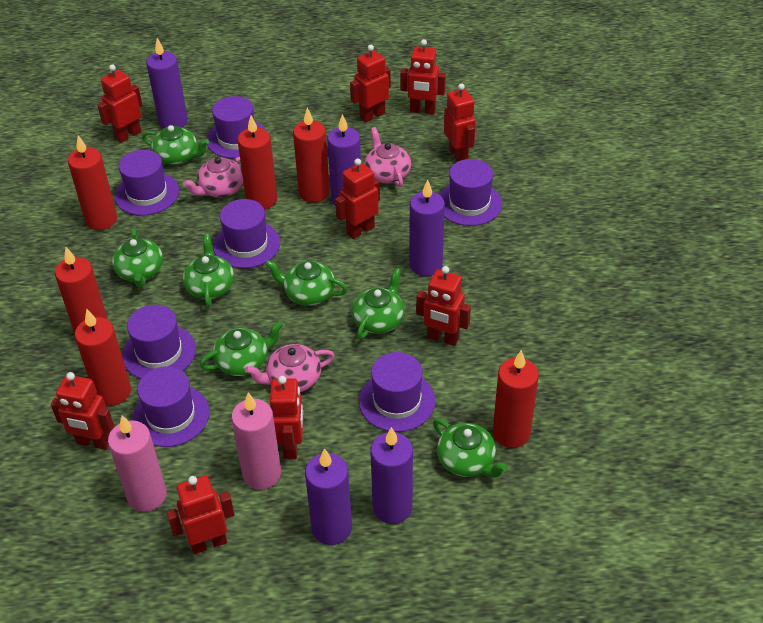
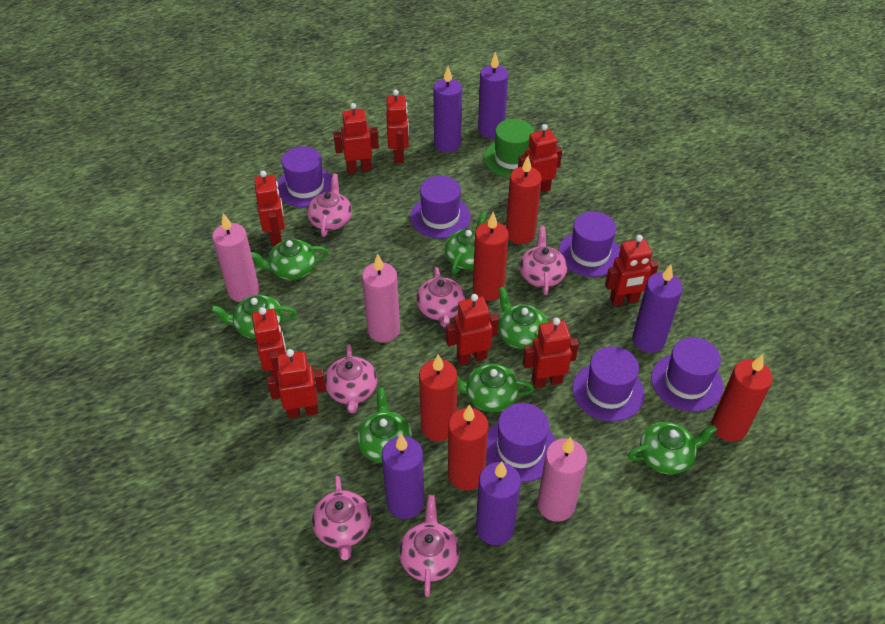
green hat: none = 0 -> [484,119,534,178] = 1
pink candle: [108,415,167,512] [231,393,281,489] = 2 -> [212,213,259,302] [362,254,400,342] [537,437,587,522] = 3
pink teapot: [183,157,243,197] [245,344,335,392] [365,127,411,187] = 3 -> [307,174,352,237] [312,476,371,560] [325,344,377,413] [399,495,460,597] [416,267,465,327] [520,226,567,295] = 6
purple hat: [115,150,179,216] [122,305,196,379] [132,366,210,447] [206,96,265,159] [213,199,280,268] [359,352,435,432] [439,159,502,226] = 7 -> [277,146,332,207] [410,176,471,239] [486,403,556,482] [558,212,620,277] [573,346,644,422] [651,337,723,412] = 6
red candle: [55,247,108,333] [68,135,117,230] [75,309,131,406] [238,116,277,210] [293,107,330,203] [493,350,539,448] = 6 -> [419,354,457,441] [448,405,488,491] [473,212,509,301] [506,156,542,244] [711,354,773,442] = 5

